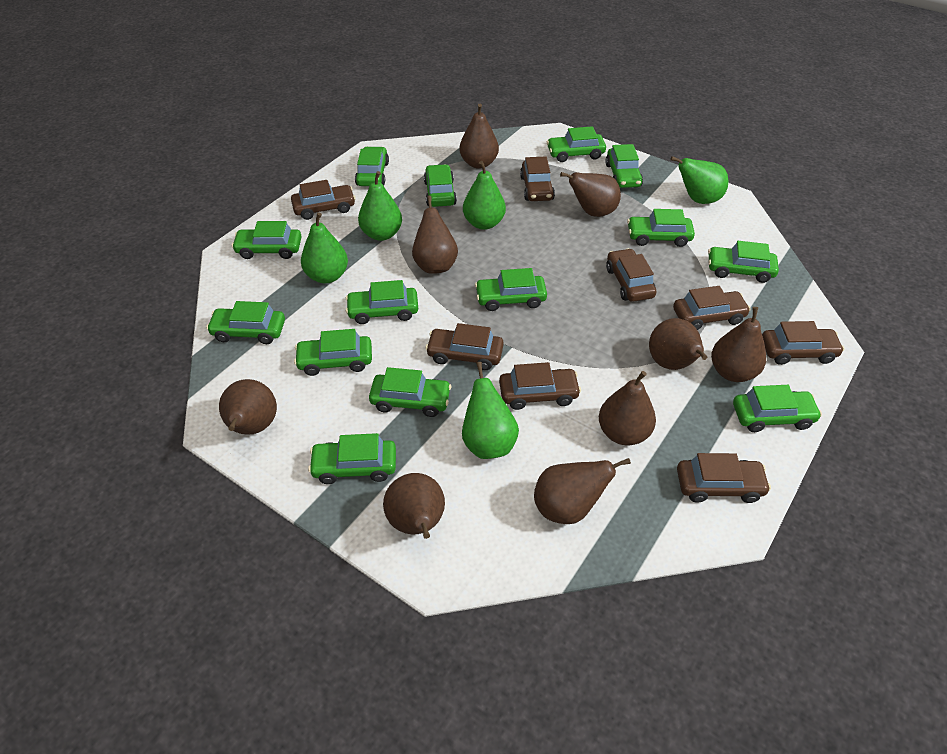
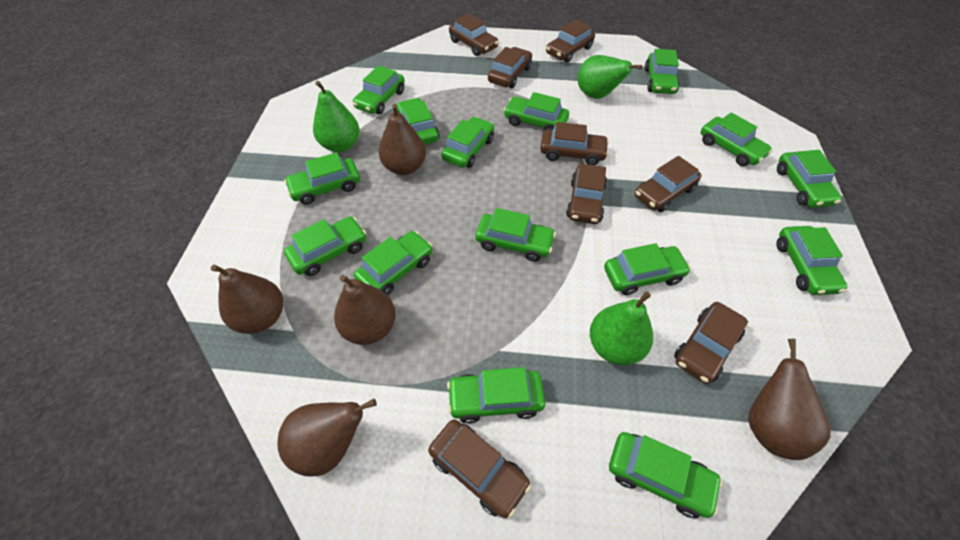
brown pear: [219,379,277,435] [383,473,445,539] [412,196,458,274] [459,104,499,169] [534,458,631,524] [560,172,621,217] [599,371,656,446] [649,318,707,370] [711,307,766,382] = 9 -> [211,265,283,334] [277,399,377,477] [334,275,396,345] [379,104,426,175] [748,339,831,460] = 5
green car: [206,301,285,344] [232,221,302,259] [294,329,372,376] [308,433,396,484] [346,280,418,324] [355,146,389,186] [369,367,451,417] [424,164,457,207] [475,268,547,311] [547,126,606,162] [605,144,643,188] [627,209,695,247] [708,241,779,283] [733,385,822,432] = 14 -> [284,152,360,205] [284,216,366,276] [353,65,405,114] [354,231,433,295] [397,98,440,145] [441,117,494,168] [447,367,545,424] [475,208,556,262] [504,92,569,130] [604,243,691,295] [609,432,723,518] [645,49,679,94] [700,112,773,166] [776,226,847,295] [777,150,842,208] = 15
green pear: [301,212,348,283] [358,171,402,241] [462,362,519,459] [463,161,506,230] [671,156,729,204] = 5 -> [313,81,359,152] [578,55,642,99] [590,291,653,365] = 3

